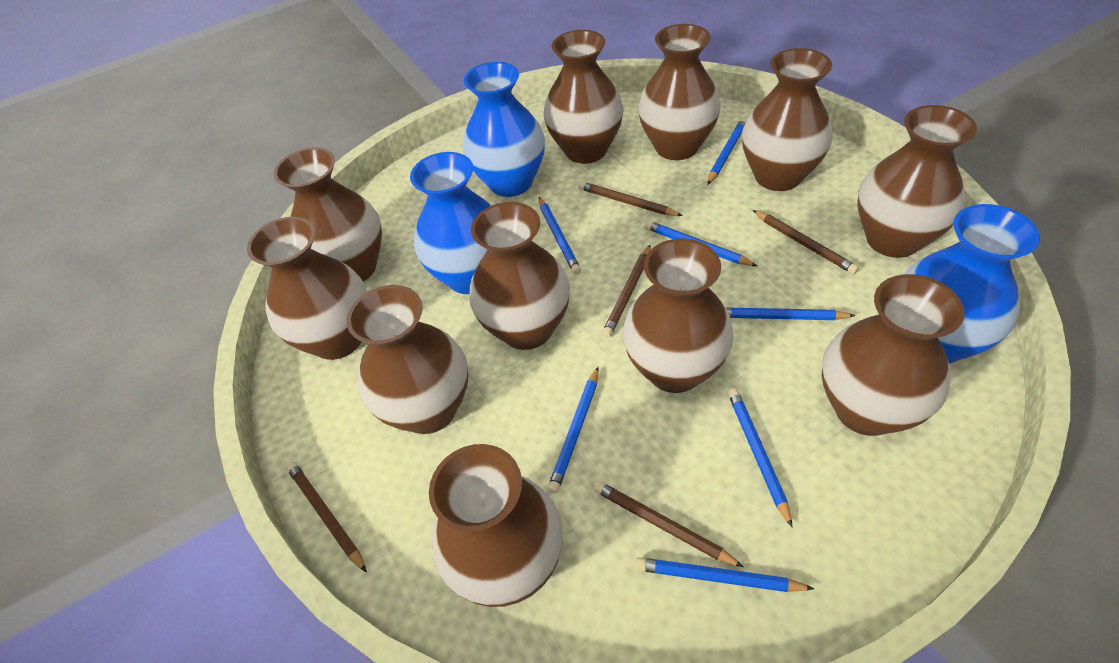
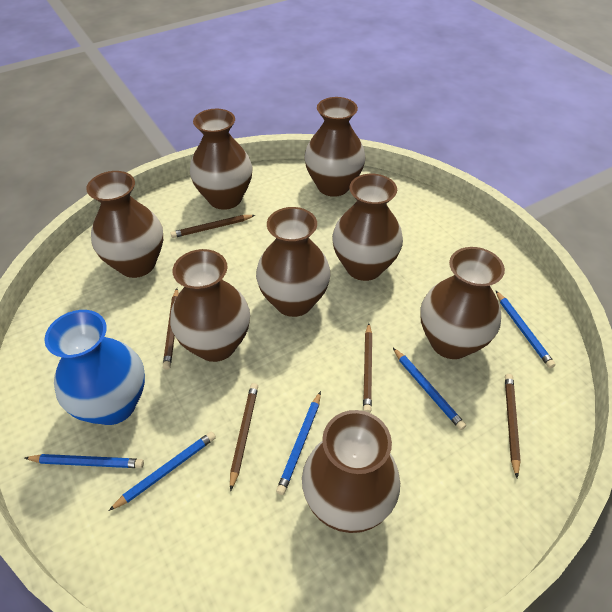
blue pencil: [539,197,581,274] [548,367,599,493] [635,557,814,592] [645,221,757,266] [707,118,747,185] [726,308,856,320] [728,388,793,528] = 7 -> [25,454,144,468] [109,431,216,511] [276,391,321,495] [393,348,466,430] [495,290,556,368] = 5
blue vase: [410,152,492,294] [463,62,545,197] [905,204,1040,364] = 3 -> [44,310,145,425] = 1
brown vase: [247,217,367,360] [274,147,382,281] [347,285,468,434] [429,444,563,607] [469,202,570,350] [544,30,624,164] [623,238,734,393] [638,24,721,160] [742,48,832,191] [822,274,965,436] [857,105,977,258] = 11 -> [86,171,163,278] [170,249,250,362] [190,109,252,210] [256,207,331,317] [302,410,400,533] [304,97,365,197] [332,174,403,281] [420,247,505,359] = 8

